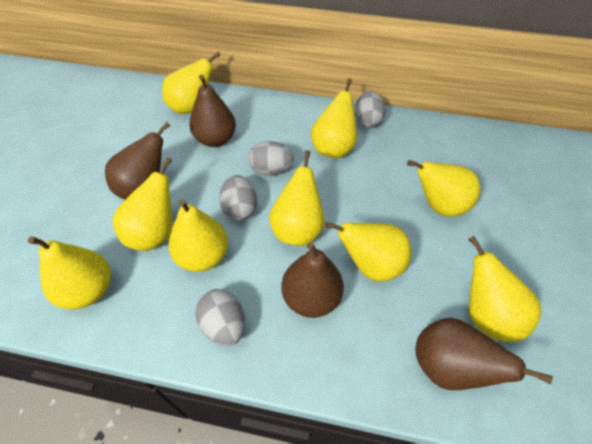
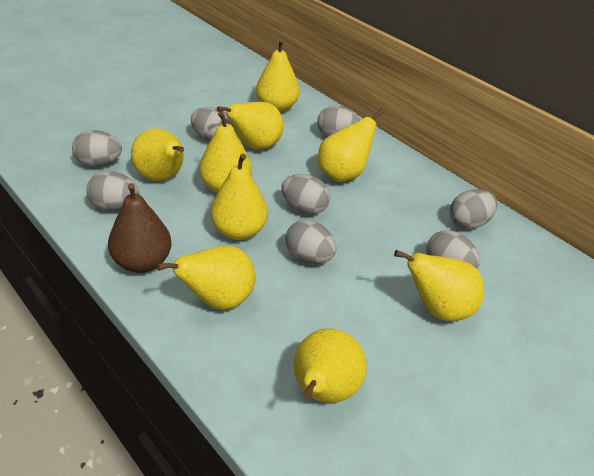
brown pear: [105,122,170,200] [189,75,236,147] [282,242,344,318] [416,318,553,390] = 4 -> [108,183,172,273] = 1
grey egg: [196,289,245,346] [219,175,257,221] [248,141,294,176] [355,91,386,128] = 4 -> [72,130,122,167] [86,171,139,211] [191,107,233,141] [281,174,330,215] [285,220,336,264] [317,105,360,137] [426,230,480,269] [450,189,497,229] = 8

